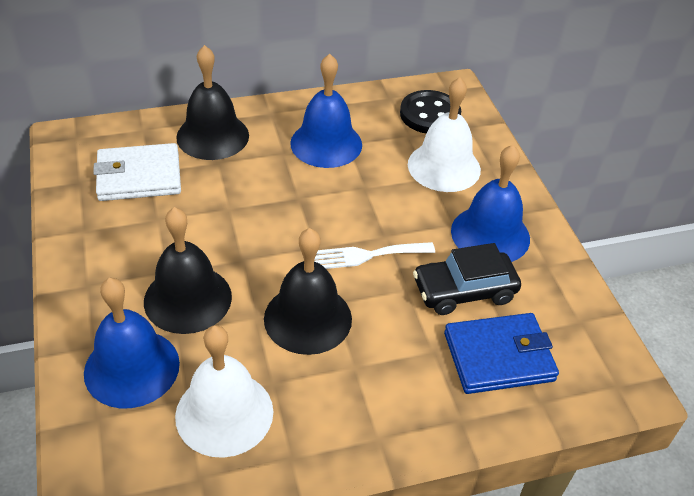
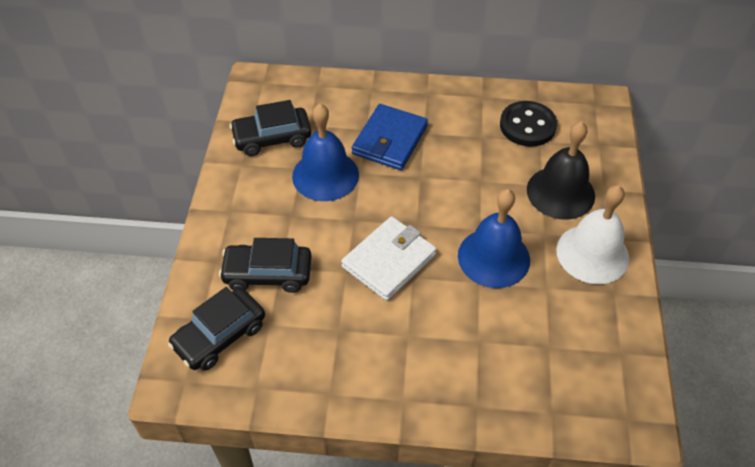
black bell: [144,207,232,334] [176,45,249,160] [264,228,352,355] = 3 -> [527,121,595,220] = 1
black car: [413,243,521,315] = 1 -> [168,287,265,371] [219,238,312,293] [230,100,311,156] = 3
blue bell: [84,278,180,408] [290,54,362,168] [451,145,530,262] = 3 -> [292,104,359,201] [458,189,530,288] = 2
white bell: [175,325,273,458] [408,77,481,192] = 2 -> [556,185,630,284] = 1
white fork: [314,242,435,269] = 1 -> none = 0

